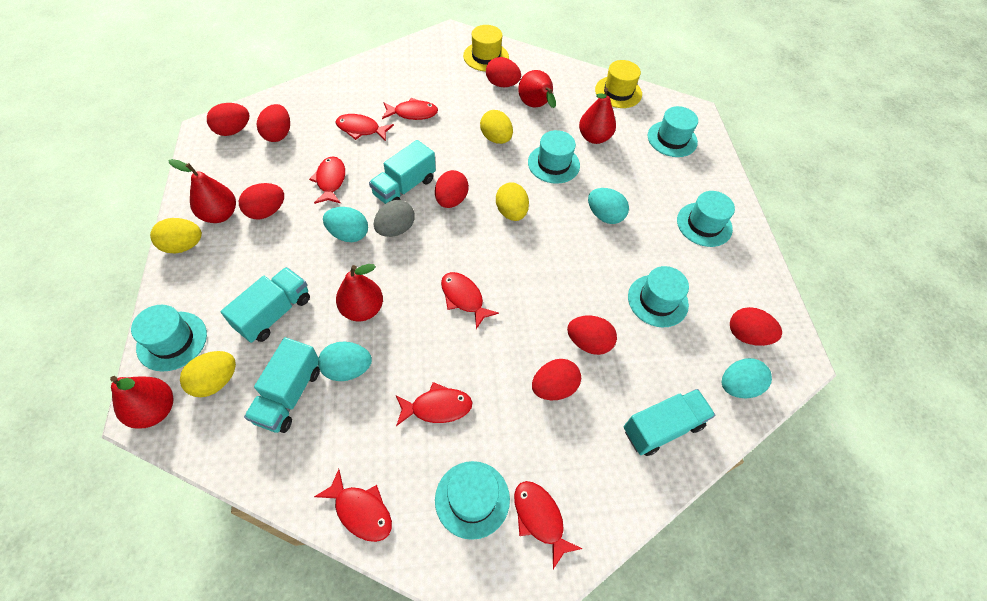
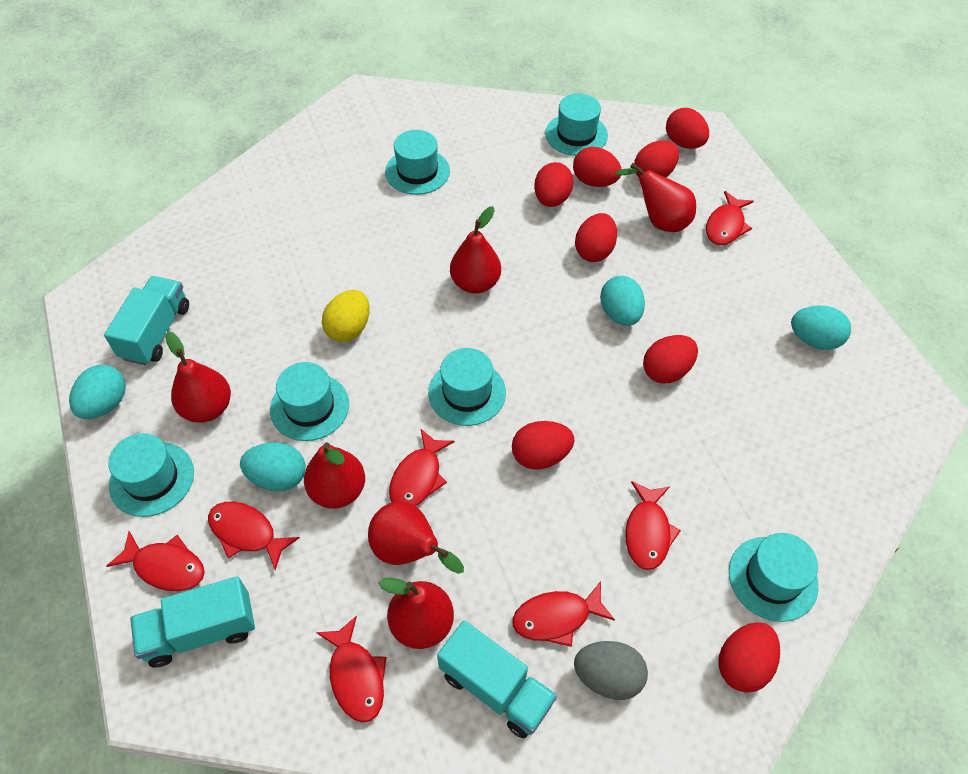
red pear: [110,376,173,429] [168,159,236,223] [336,264,383,321] [518,70,556,108] [579,88,616,144] = 5 -> [165,332,231,423] [304,442,365,509] [368,501,464,574] [378,577,454,649] [450,206,501,294] [615,163,696,232] = 6
turquoise truck: [221,267,310,343] [244,337,320,433] [369,140,436,204] [624,389,715,456] = 4 -> [104,276,189,365] [130,576,255,667] [437,620,557,739] = 3
yellow egg: [150,218,202,253] [180,351,236,397] [480,110,513,144] [496,182,529,221] = 4 -> [322,290,370,342] = 1
yellow hat: [463,25,509,72] [595,60,642,108] = 2 -> none = 0

